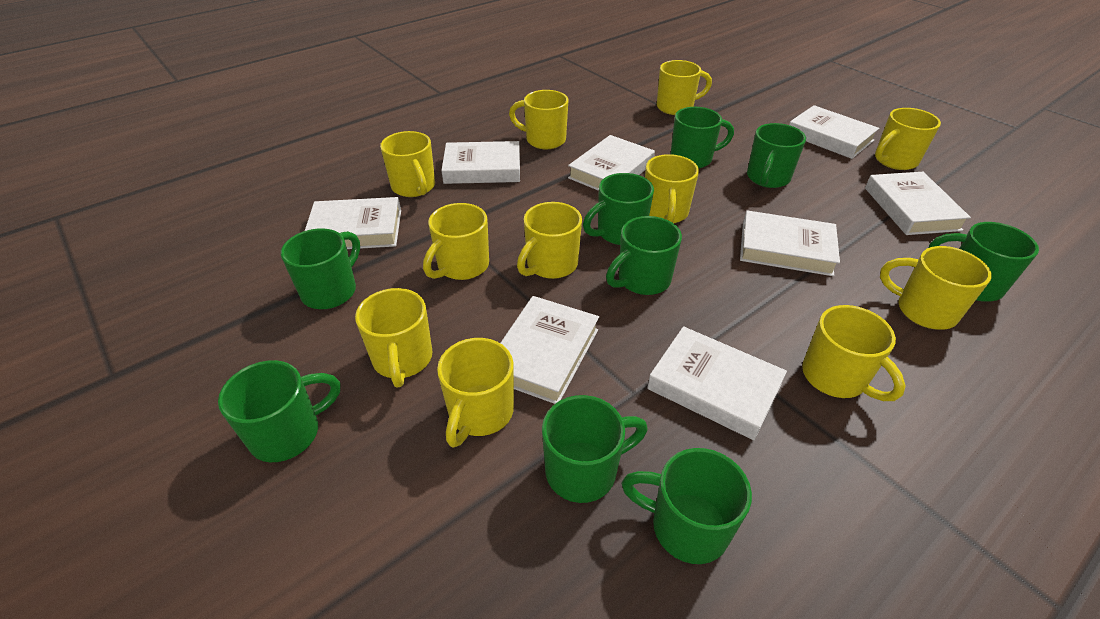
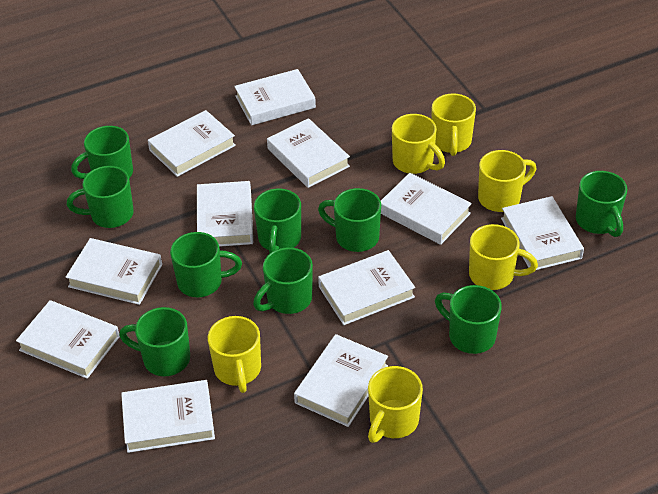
white book: [305,197,401,249] [441,141,520,184] [501,296,599,404] [568,135,655,191] [647,326,787,440] [740,210,840,276] [789,105,879,159] [865,172,971,235] = 8 -> [16,300,120,379] [66,238,162,305] [121,380,215,453] [148,110,236,177] [197,181,253,247] [234,69,316,125] [267,118,350,188] [294,334,388,427] [318,250,415,325] [381,173,472,245] [501,196,584,270] = 11
yellow mug: [355,288,432,388] [380,131,435,197] [423,203,489,280] [437,338,514,448] [509,90,568,149] [517,202,582,279] [645,154,699,223] [657,60,712,115] [802,305,906,401] [875,108,941,170] [880,246,992,330] = 11 -> [208,316,261,393] [368,366,423,443] [392,114,445,174] [432,93,476,156] [469,224,538,290] [478,150,536,212] = 6

